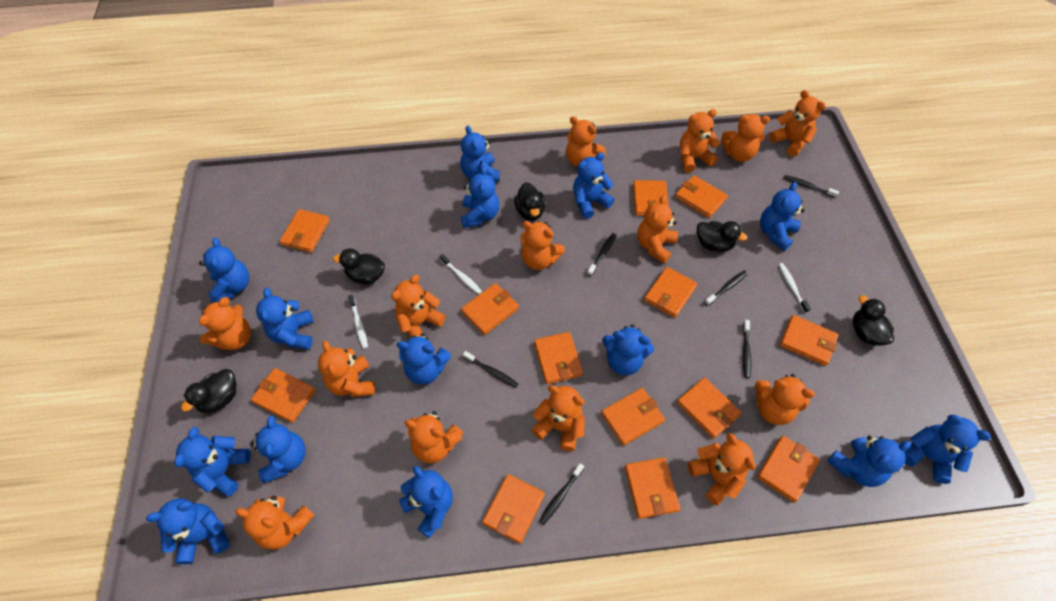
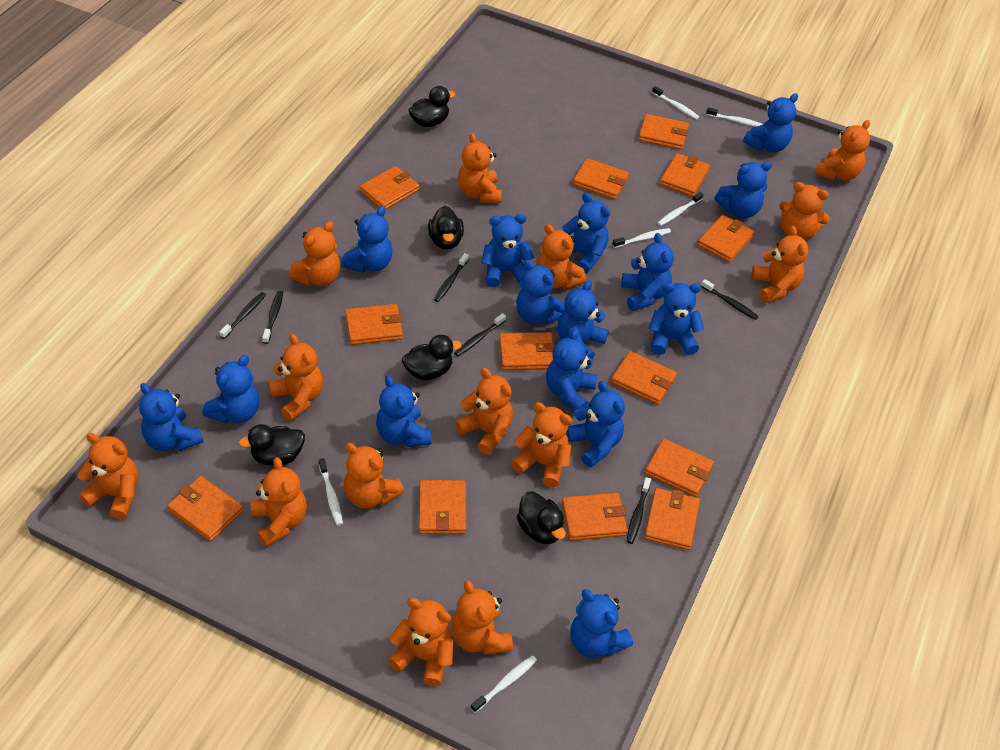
blue teddy bear: [146,498,230,564] [174,427,251,496] [199,238,249,302] [250,416,306,483] [256,288,314,349] [397,333,451,385] [399,466,453,538] [460,125,500,182] [461,166,499,228] [573,152,614,219] [602,324,654,375] [760,182,805,251] [827,436,911,487] [904,415,991,484] = 14 -> [139,383,204,451] [202,355,259,424] [341,206,393,273] [376,375,432,447] [481,214,534,287] [516,260,565,324] [546,329,597,410] [558,280,609,359] [562,193,610,273] [566,381,625,468] [570,589,633,658] [621,233,674,311] [649,283,704,355] [715,161,772,219] [743,93,798,153] = 15
white toothbrush: [348,295,368,349] [439,254,482,294] [778,263,811,313] = 3 -> [319,458,343,526] [471,655,537,713] [612,228,671,248] [652,86,699,120] [658,192,704,226] [706,107,763,127] = 6

